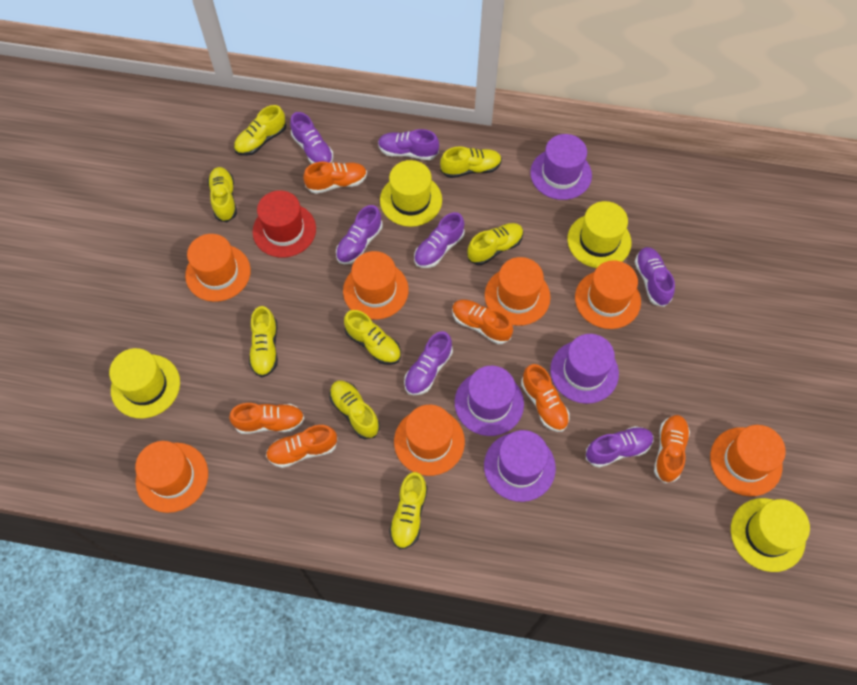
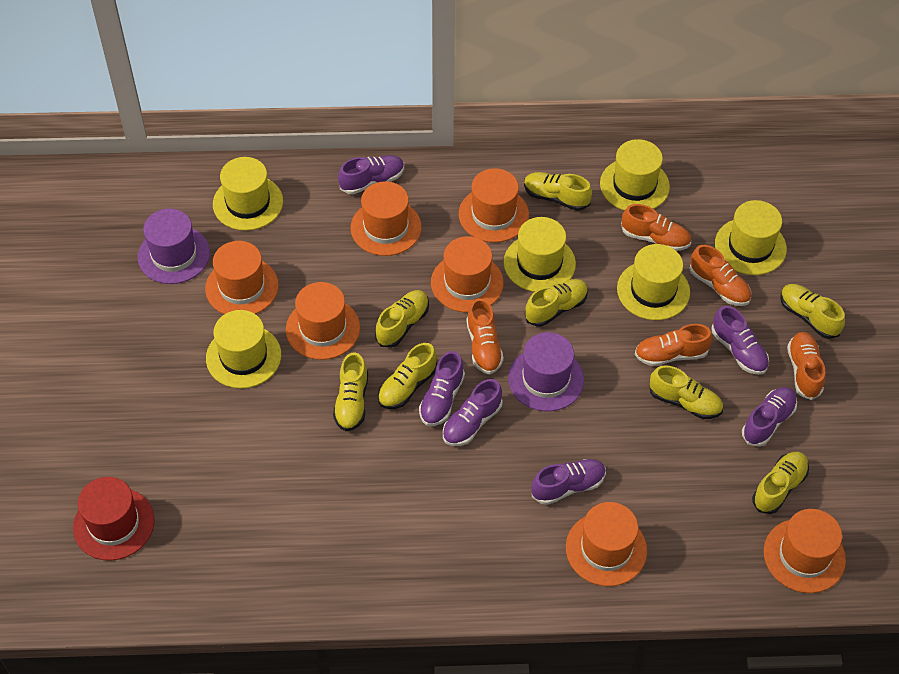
orange shoe: [229,403,305,434] [266,425,338,468] [304,162,367,194] [452,299,513,344] [521,364,570,432] [654,415,690,483] = 6 -> [466,298,504,374] [621,204,691,251] [635,324,712,366] [689,245,751,306] [787,332,826,400] = 5
purple hat: [455,366,524,436] [484,430,556,502] [530,134,592,200] [550,334,619,404] = 4 -> [138,209,210,284] [508,332,584,411] = 2
purple shoe: [290,112,333,164] [336,205,382,264] [378,129,439,160] [404,331,453,395] [414,212,465,268] [586,426,653,468] [635,247,675,307] = 7 -> [338,155,404,194] [419,351,465,426] [443,379,503,446] [531,459,606,505] [711,306,769,375] [742,387,797,447] = 6
yellow hat: [109,348,180,418] [380,160,442,227] [567,201,631,268] [731,498,810,572] = 4 -> [206,310,281,389] [213,157,283,231] [504,217,576,292] [600,139,670,210] [617,244,690,320] [715,200,787,275] = 6

